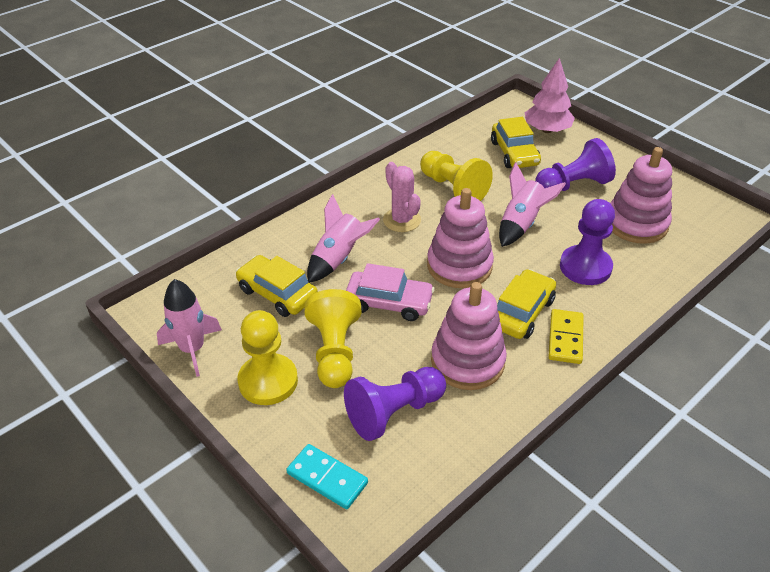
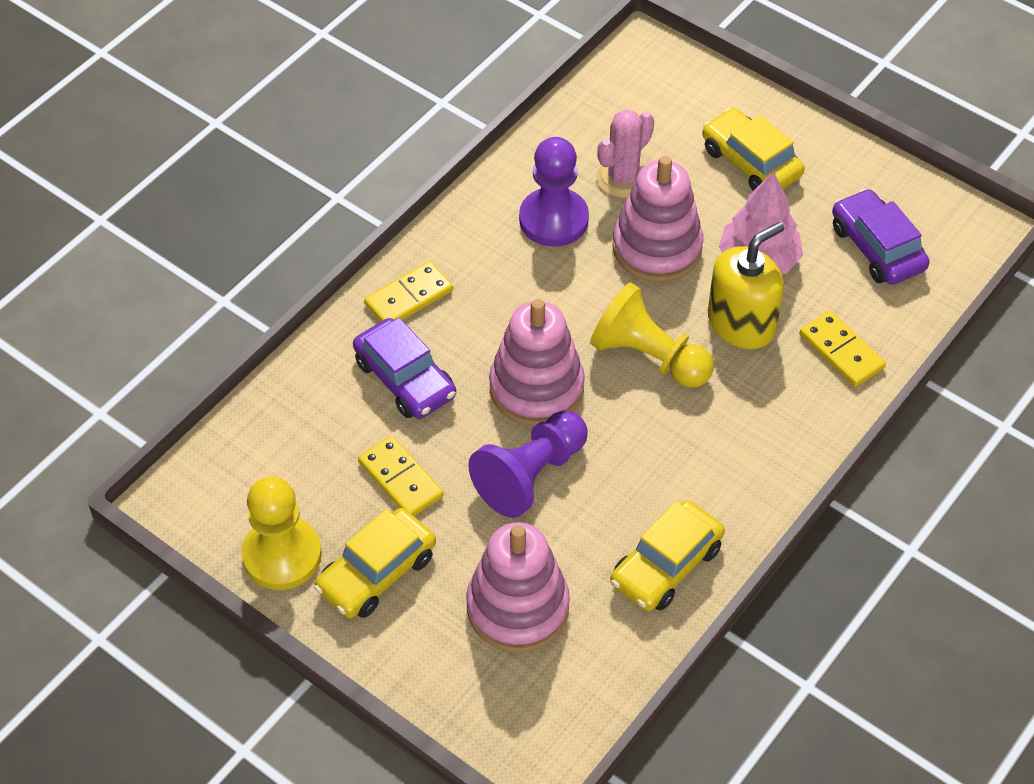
pink car: [346,263,435,321] = 1 -> none = 0
pink rocket: [157,279,222,377] [307,194,380,282] [499,162,566,247] = 3 -> none = 0
purple car: none = 0 -> [353,317,456,419] [832,189,930,285] = 2
purple pawn: [344,367,446,441] [535,138,616,191] [560,199,615,285] = 3 -> [468,411,588,518] [519,137,589,247] = 2
turquoise domino: [286,444,368,509] = 1 -> none = 0
yellow domino: [548,309,584,364] = 1 -> [358,436,444,516] [364,261,453,322] [800,311,886,387] = 3
yellow pawn: [237,310,298,405] [304,289,361,388] [420,151,493,201] = 3 -> [241,477,322,590] [590,282,714,388] = 2
yellow soap dispenser: none = 0 -> [708,222,784,349] = 1

